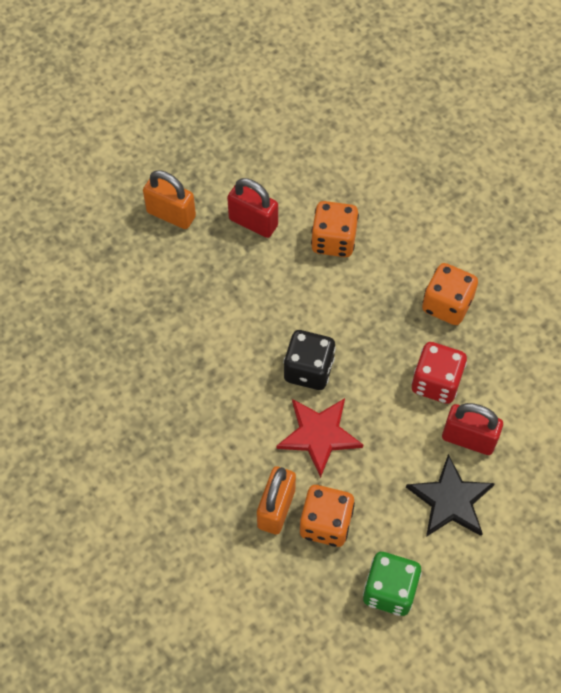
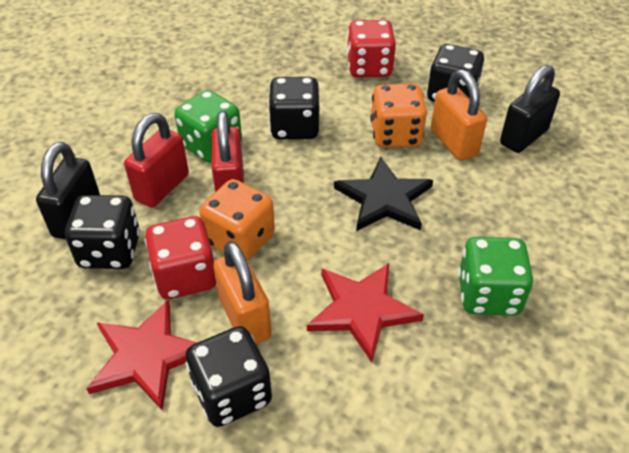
black dice: [283,330,336,390] = 1 -> [65,195,140,269] [185,326,272,427] [268,77,320,139] [427,44,484,102] = 4
black padlock: none = 0 -> [36,142,100,240] [500,65,560,153] = 2
green dice: [363,552,422,616] = 1 -> [174,90,242,163] [458,237,533,316] = 2
orange dice: [300,485,355,547] [311,201,359,257] [422,263,478,325] = 3 -> [199,179,275,261] [370,84,427,148] = 2
red dice: [412,342,467,404] = 1 -> [145,216,216,299] [347,20,396,78] = 2
red star: [276,398,363,478] = 1 -> [86,300,197,411] [307,263,424,362] = 2

